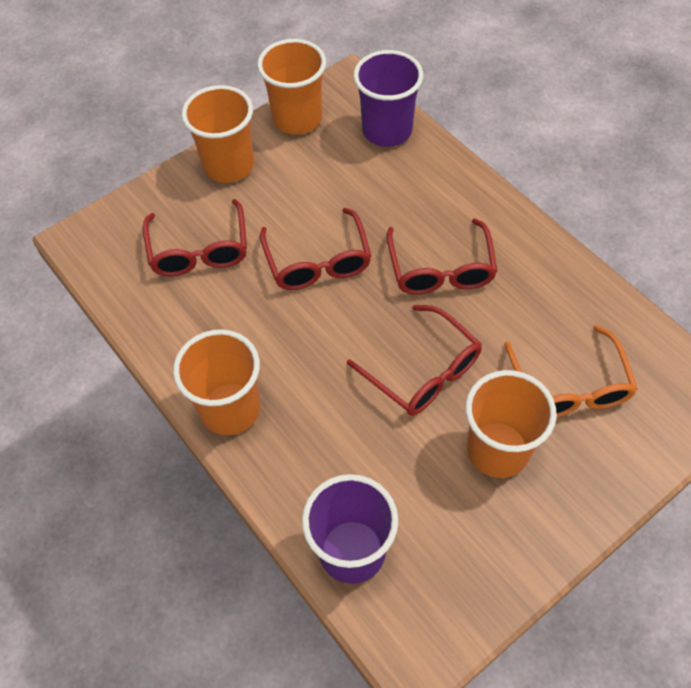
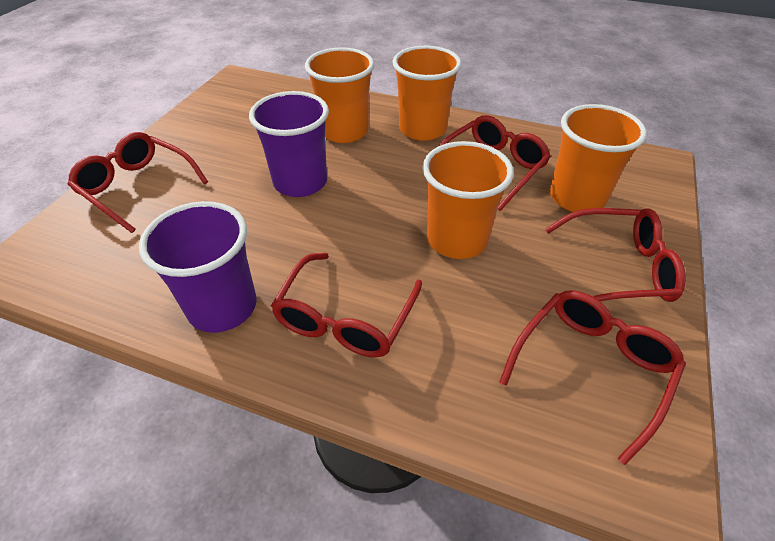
orange glasses: [504,325,638,417] = 1 -> none = 0
red glasses: [143,199,247,276] [260,208,371,290] [347,305,482,416] [387,218,497,295] = 4 -> [68,132,208,233] [271,253,422,358] [439,115,551,211] [499,290,686,465] [545,208,686,302] = 5

